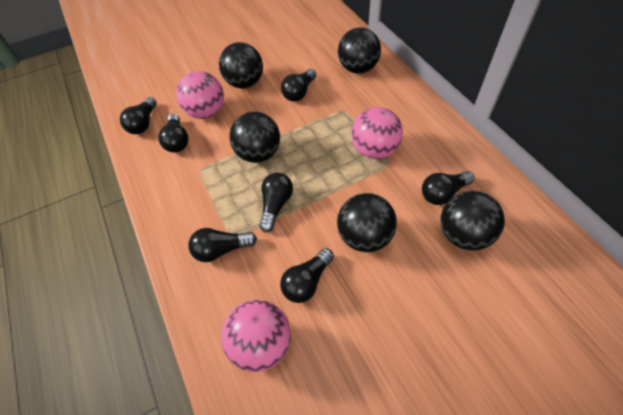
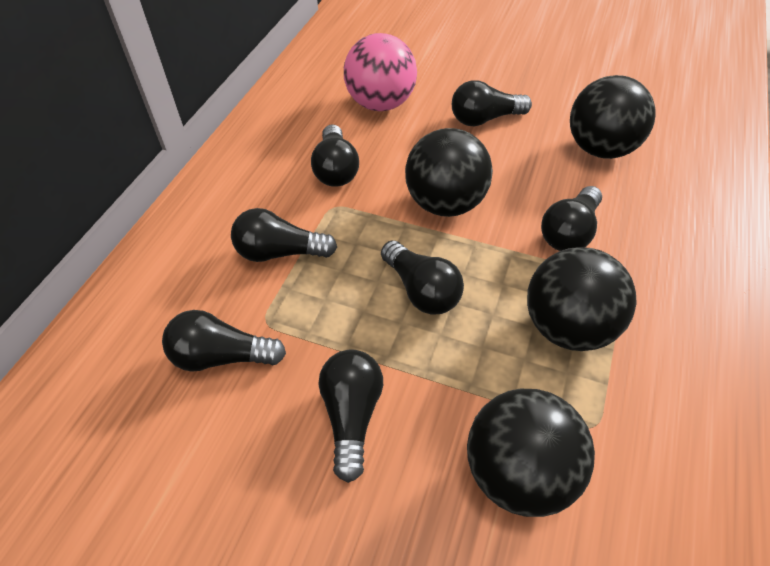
black ball: [219,42,263,88] [229,111,280,163] [337,193,397,252] [338,28,381,74] [440,191,505,250] = 5 -> [405,128,493,217] [467,389,595,517] [527,247,637,351] [570,75,656,159] = 4
pink ball: [176,71,224,119] [221,300,291,372] [351,107,403,159] = 3 -> [344,33,417,111] = 1

